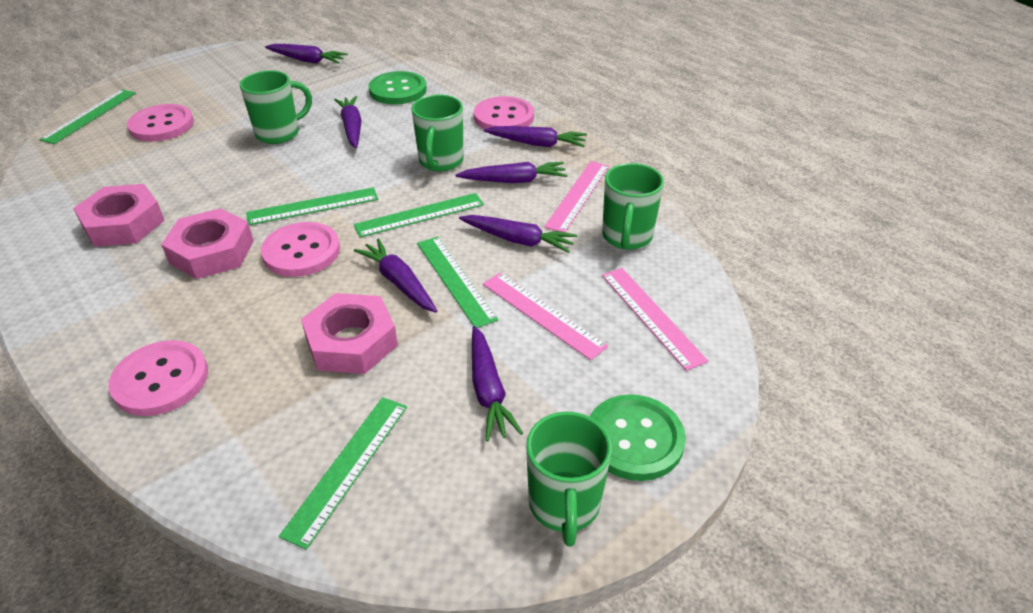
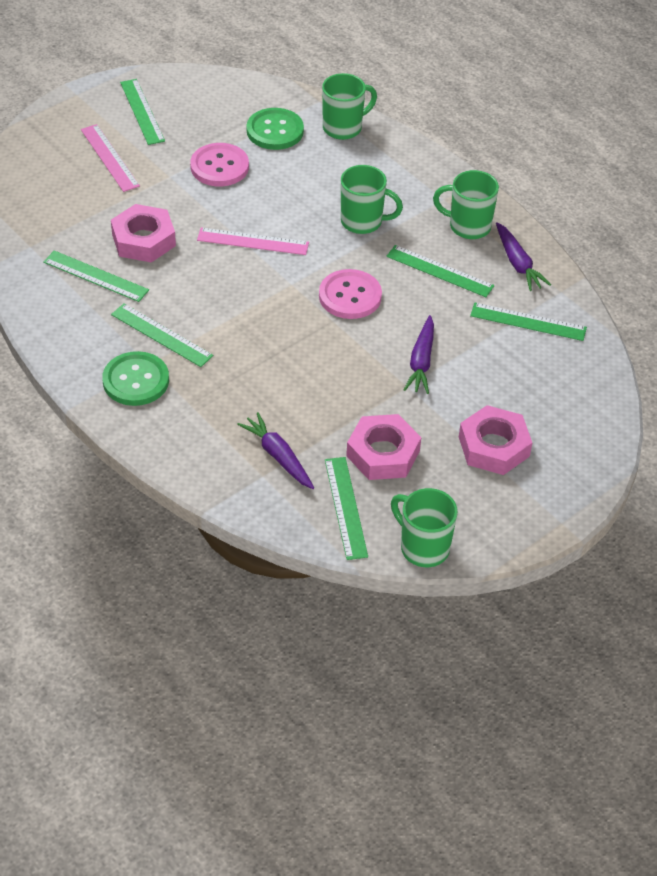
green ruler: [39,89,136,144] [246,187,378,225] [279,397,407,550] [354,193,484,238] [417,236,498,328] = 5 -> [43,251,149,302] [111,303,213,367] [120,79,165,145] [325,457,368,560] [386,245,495,297] [470,303,587,341] = 6
pink button: [108,340,208,416] [127,104,194,141] [261,222,340,277] [474,96,534,129] = 4 -> [190,143,249,186] [319,269,382,319] = 2
pink ruler: [483,273,608,360] [544,161,609,232] [602,268,708,371] = 3 -> [81,124,140,192] [197,228,309,255] = 2
purple carrot: [265,44,348,64] [334,96,361,148] [354,238,437,313] [455,162,567,183] [459,215,577,253] [472,326,523,441] [484,126,587,147] = 7 -> [237,412,314,489] [404,315,434,394] [496,222,551,291] = 3

